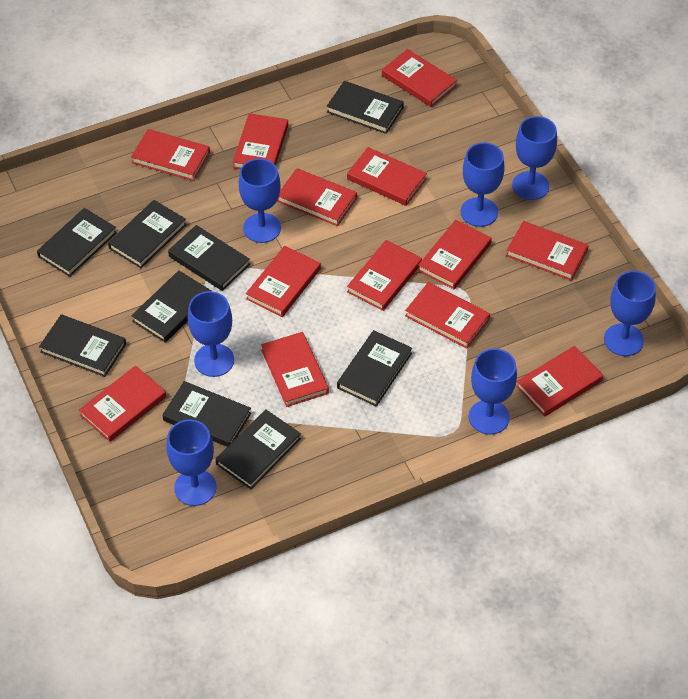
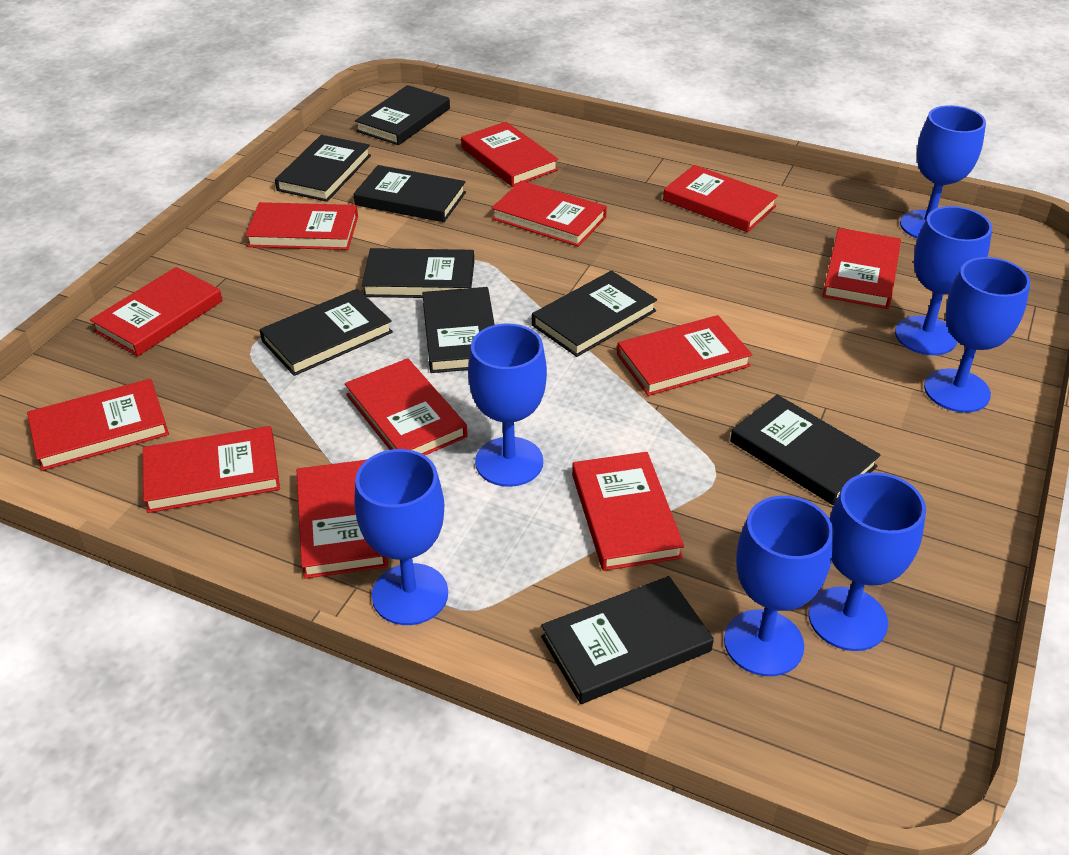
red book: [79,366,166,442] [131,129,210,181] [233,113,288,169] [246,246,321,317] [261,332,329,407] [277,168,357,226] [347,147,427,206] [347,240,422,311] [382,49,457,107] [405,282,490,349] [418,220,492,289] [506,221,589,281] [516,346,603,417] = 13 -> [27,379,169,471] [90,267,223,356] [143,426,280,513] [245,202,358,250] [297,460,388,579] [345,358,468,455] [461,122,559,187] [492,180,607,247] [572,452,684,571] [617,315,752,396] [663,165,778,232] [822,228,901,309] = 12

